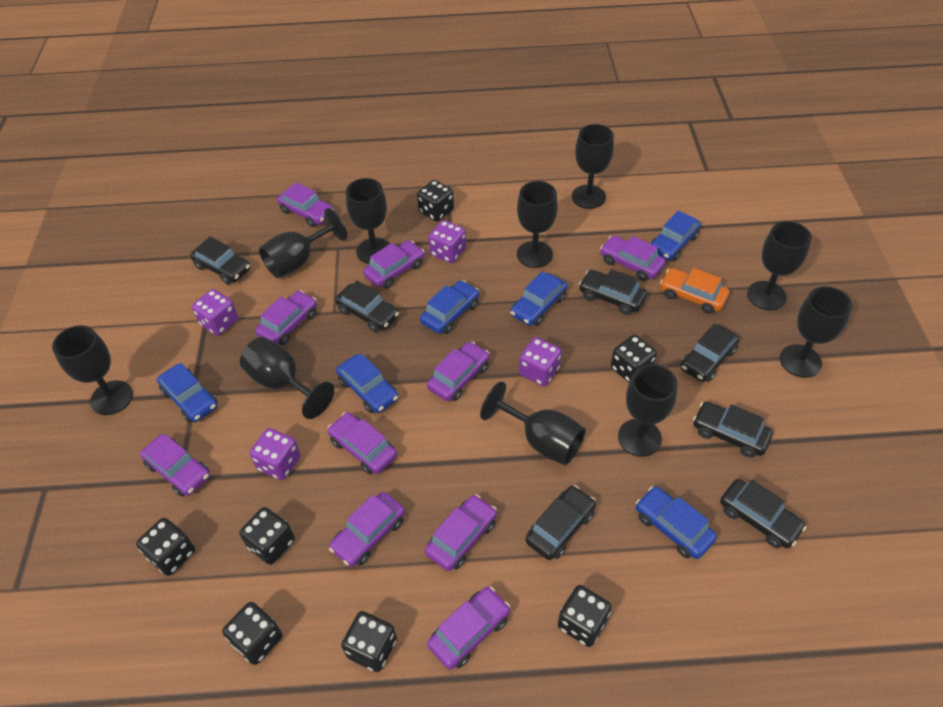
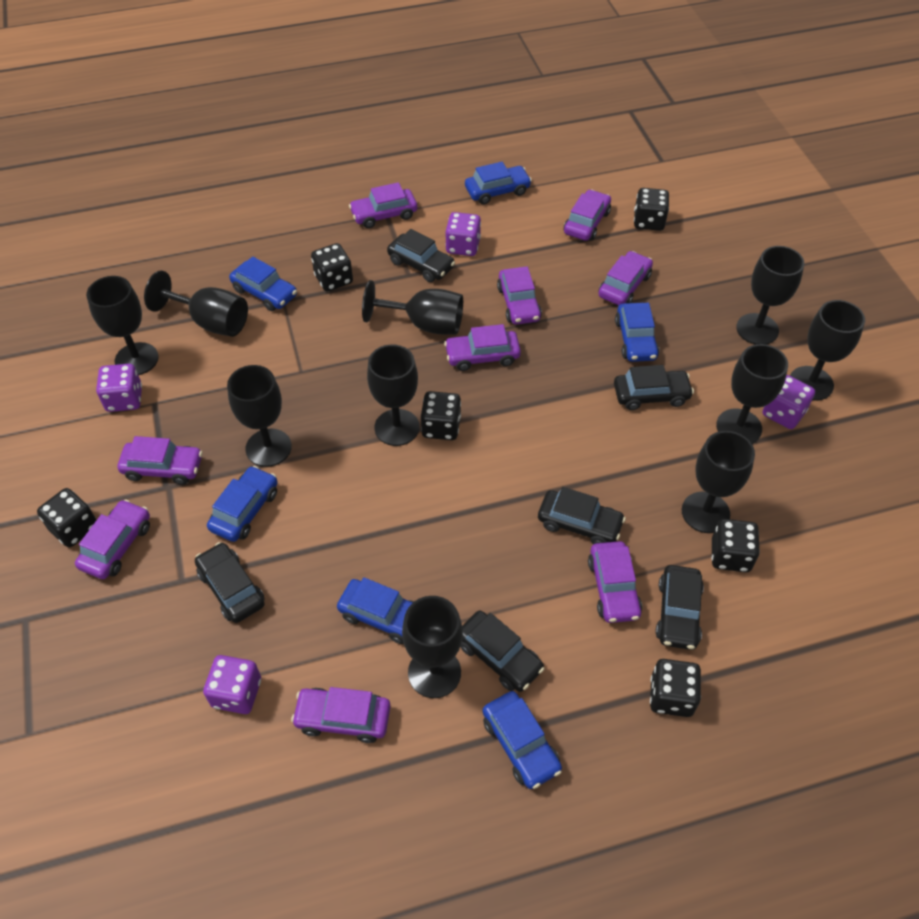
black car: [190,237,251,284] [335,281,399,332] [525,485,596,560] [579,269,647,315] [680,323,739,382] [693,401,773,458] [720,479,806,548] = 7 -> [195,542,265,623] [387,229,455,282] [460,611,545,692] [538,487,626,544] [614,365,694,410] [655,565,704,650] = 6
black dice: [136,518,195,576] [222,602,283,665] [239,507,295,565] [341,611,397,672] [417,180,454,222] [558,585,612,647] [611,335,657,383] = 7 -> [37,488,96,548] [311,243,353,291] [421,391,461,440] [634,188,669,231] [650,659,701,717] [712,519,760,572] = 6
orange car: [660,268,730,314] = 1 -> none = 0
purple car: [140,434,210,496] [255,290,317,345] [277,182,334,227] [327,412,397,474] [329,492,405,567] [363,240,425,289] [425,495,497,571] [427,342,490,401] [427,587,510,669] [600,236,666,281] = 10 -> [75,499,150,579] [117,436,202,485] [291,687,391,743] [349,182,417,228] [444,324,521,371] [497,266,542,325] [564,189,611,241] [588,541,642,623] [598,251,653,306] = 9

